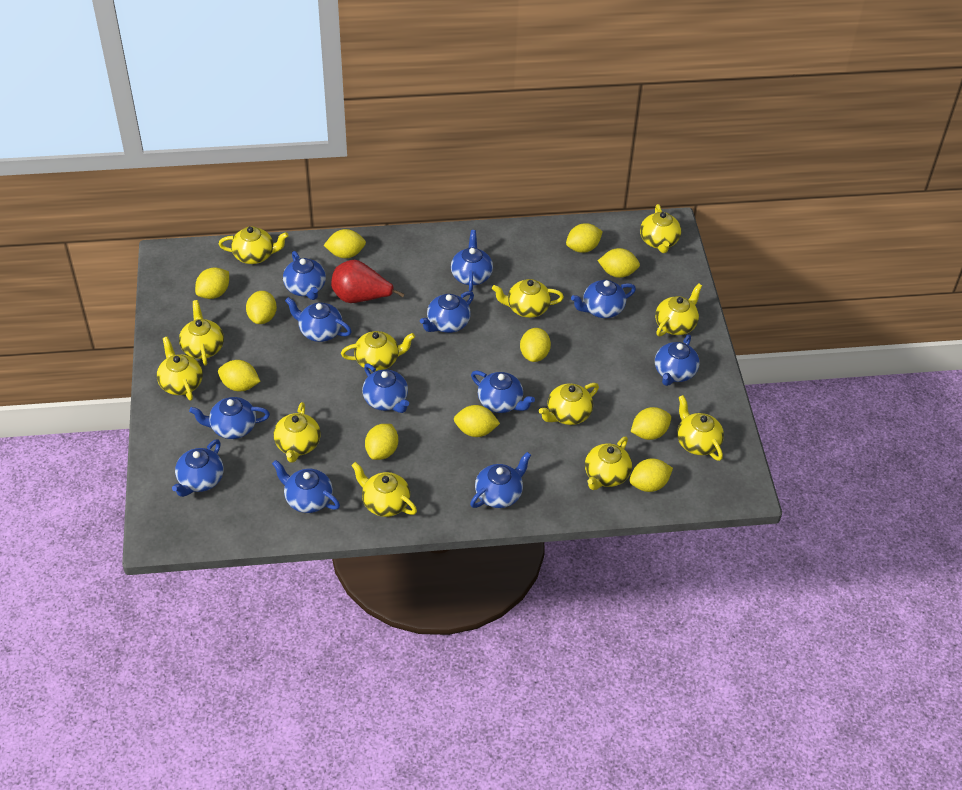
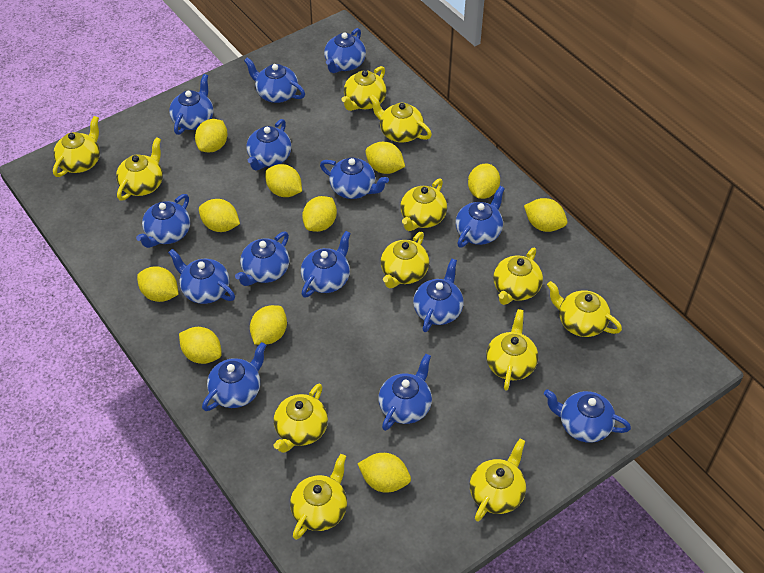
blue teapot: [172,439,224,497] [189,397,270,439] [272,460,340,513] [283,251,326,300] [285,297,352,342] [362,364,409,413] [420,291,474,333] [451,230,493,291] [470,452,531,508] [471,371,535,413] [571,280,636,318] [655,335,699,386] = 12 -> [136,194,190,248] [168,249,235,304] [169,74,214,135] [202,342,267,411] [235,232,289,286] [244,57,305,103] [246,119,292,170] [301,231,351,298] [320,158,389,199] [324,28,366,73] [378,354,432,431] [413,258,464,332] [455,186,505,248] [544,389,631,443] = 14
red pear: [331,260,405,303] = 1 -> none = 0

